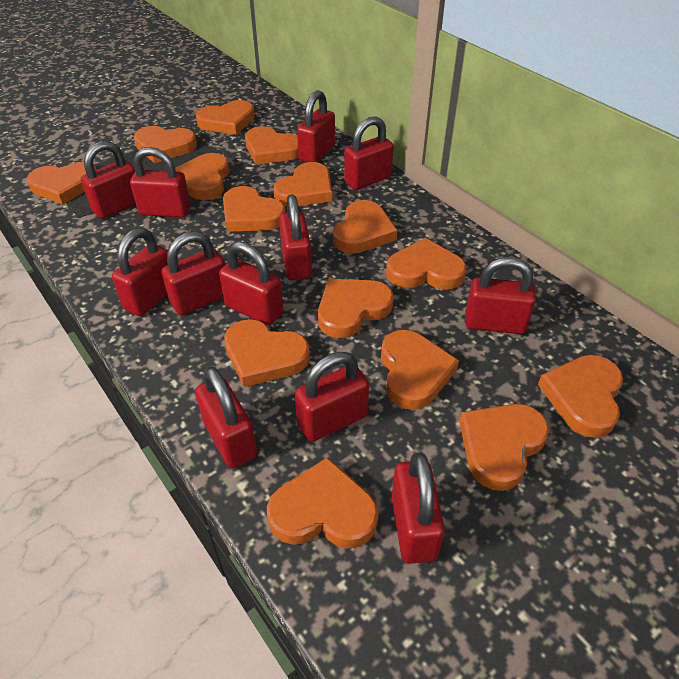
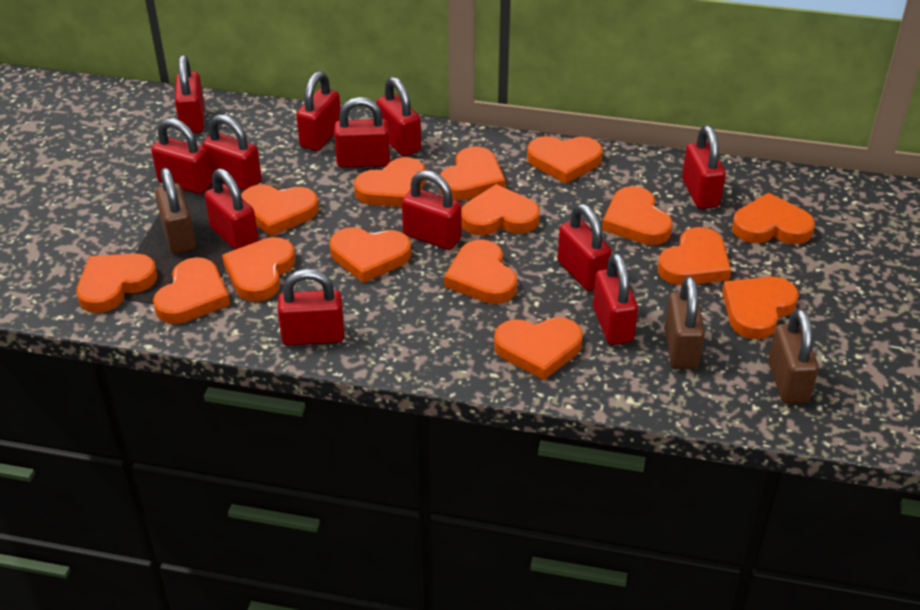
brown padlock: none = 0 -> [155,168,196,254] [664,276,705,369] [768,309,819,404] = 3

